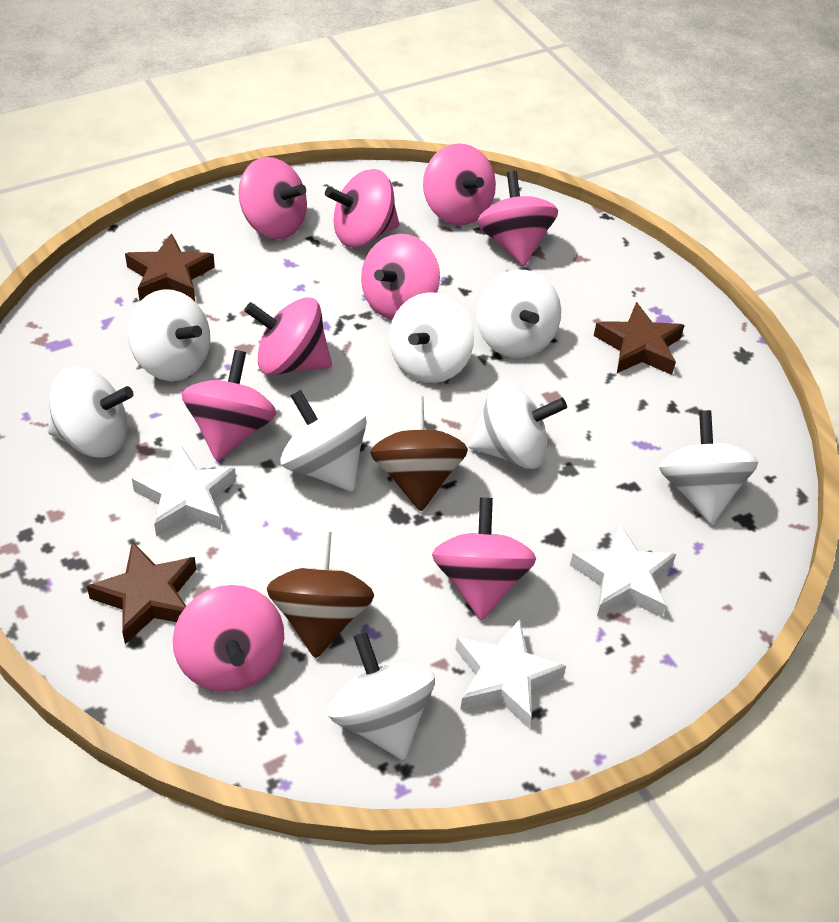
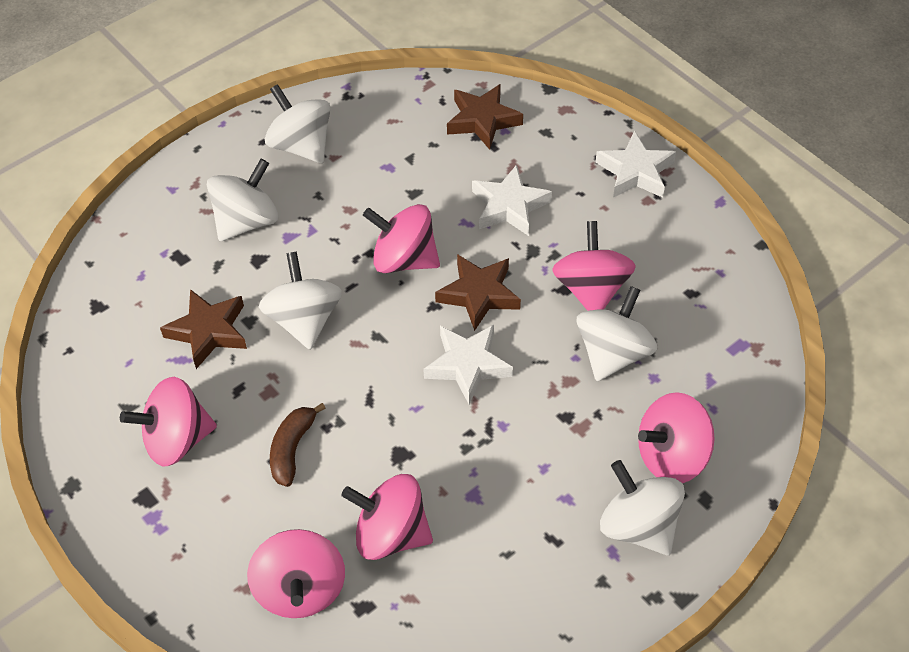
brown banana: none = 0 -> [270,403,326,487] = 1
brown spinning top: [267,531,374,658] [370,396,468,511] = 2 -> none = 0
pink spinning top: [173,585,284,692] [182,350,277,461] [239,157,307,239] [244,297,332,375] [325,169,399,248] [361,234,440,320] [423,143,496,225] [432,498,536,621] [477,171,558,266] = 9 -> [120,377,217,466] [247,529,345,618] [342,474,433,560] [363,204,440,273] [552,221,636,311] [638,392,715,483] = 6
white spinning top: [48,367,133,458] [128,289,210,381] [280,390,367,492] [327,632,435,760] [389,292,474,383] [468,381,567,469] [477,270,561,358] [659,410,758,524] = 8 -> [207,159,279,241] [259,251,342,350] [265,84,331,163] [577,286,657,381] [600,460,685,555] = 5

